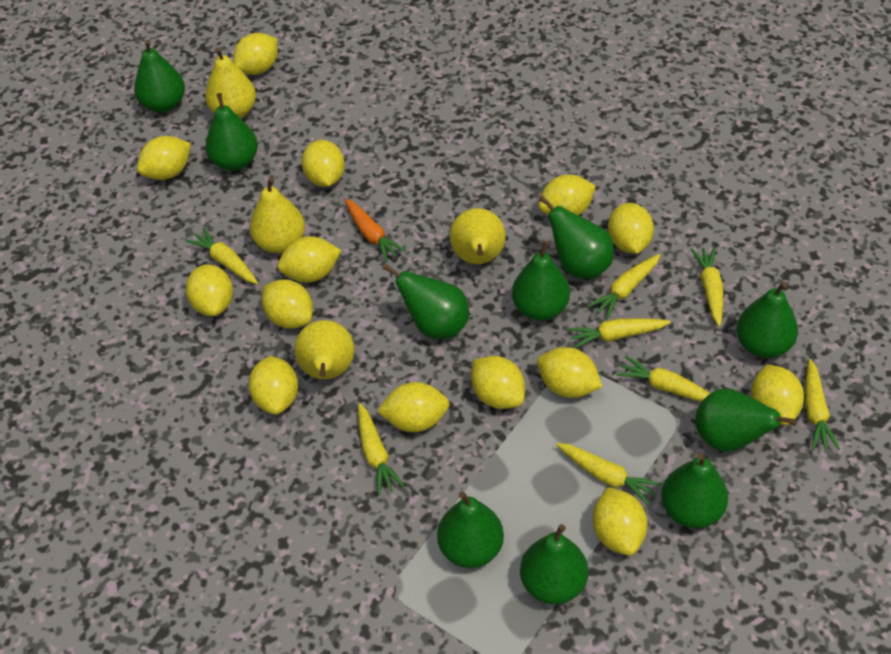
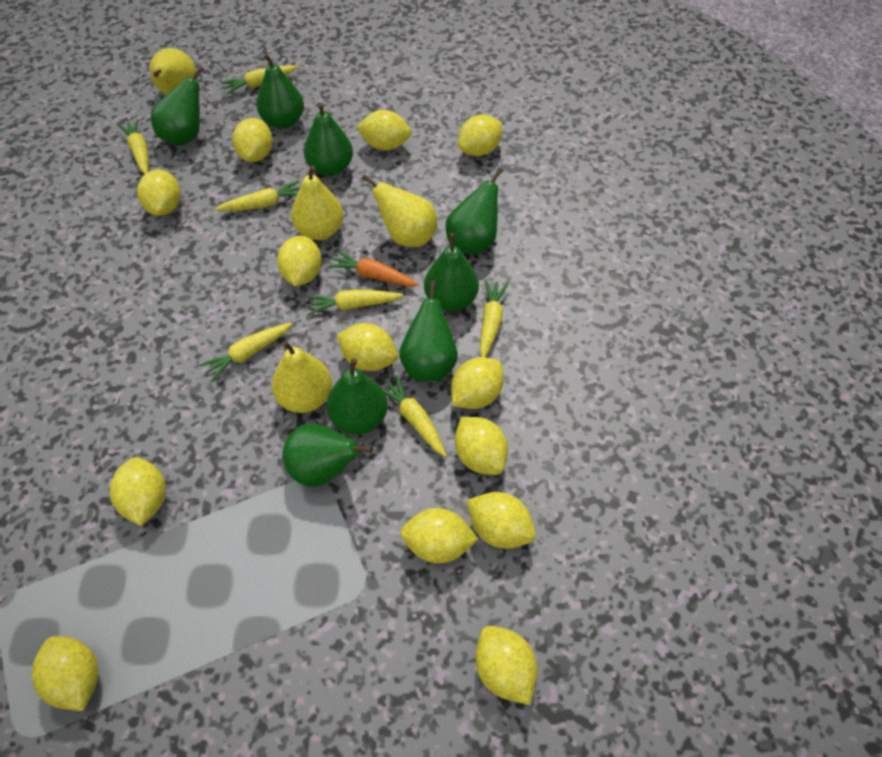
green pear: [134,40,185,113] [205,93,258,171] [383,264,469,339] [437,491,504,568] [512,241,570,321] [520,524,588,604] [539,195,614,279] [661,453,728,528] [695,389,797,452] [736,282,798,358] = 10 -> [151,66,204,146] [257,53,304,129] [282,423,373,487] [304,102,353,176] [327,358,388,435] [399,280,458,382] [424,233,479,311] [446,167,503,255] = 8
yellow carrot: [186,227,258,284] [358,403,404,495] [556,443,661,505] [567,318,671,348] [587,254,660,319] [616,356,710,402] [691,247,723,326] [805,359,840,450] = 8 -> [118,119,148,174] [199,322,292,382] [216,180,300,211] [221,65,298,95] [307,289,403,315] [383,375,447,457] [480,280,509,357] = 7
yellow lemon: [137,136,191,180] [186,264,233,316] [233,33,278,75] [248,356,298,415] [262,279,313,329] [277,236,342,283] [301,140,345,187] [377,382,450,432] [471,356,525,409] [537,347,603,398] [538,175,596,216] [592,487,648,556] [608,203,654,254] [751,364,804,425] = 14 -> [32,636,99,711] [110,457,166,526] [137,170,181,216] [232,118,273,162] [277,236,322,286] [337,323,398,371] [356,110,411,150] [400,508,478,563] [451,357,504,409] [454,417,508,475] [458,114,502,156] [467,492,535,549] [475,626,538,705] = 13

